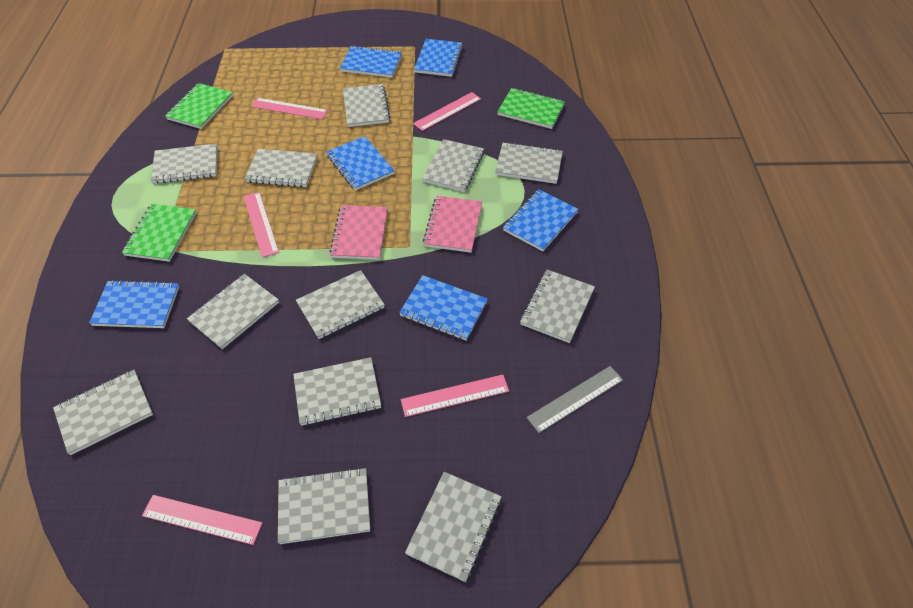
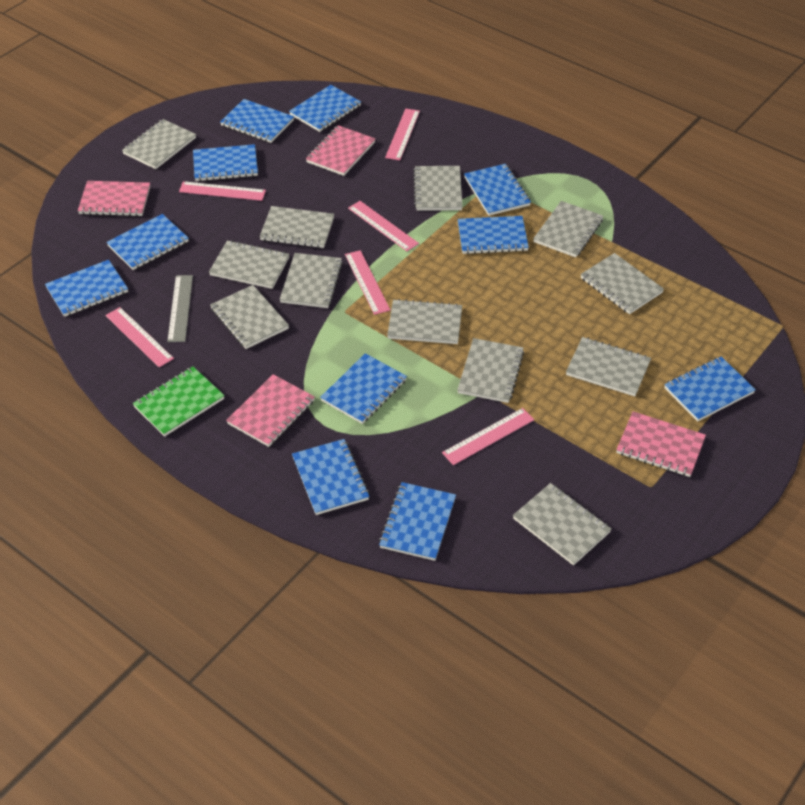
blue notebook: [89,280,179,328] [326,136,395,190] [340,46,402,78] [399,275,488,340] [414,39,463,77] [503,190,579,251] = 6 -> [45,260,128,317] [107,214,188,270] [193,144,258,181] [220,99,294,143] [289,85,361,132] [292,439,369,515] [320,353,407,424] [379,482,456,561] [458,216,529,254] [464,164,531,216] [664,356,756,422] = 11
green notebook: [122,204,196,262] [165,83,233,129] [497,88,565,129] = 3 -> [133,367,225,437] = 1
pink notebook: [329,205,388,260] [423,196,482,253] = 2 -> [78,181,150,216] [226,374,315,447] [306,125,375,176] [616,411,706,477] = 4
pink ruler: [142,495,263,545] [244,192,279,258] [251,98,328,119] [401,375,509,417] [413,92,481,131] = 5 -> [106,307,174,367] [179,181,266,201] [345,250,390,315] [348,201,419,251] [385,109,420,160] [442,408,534,465] = 6

